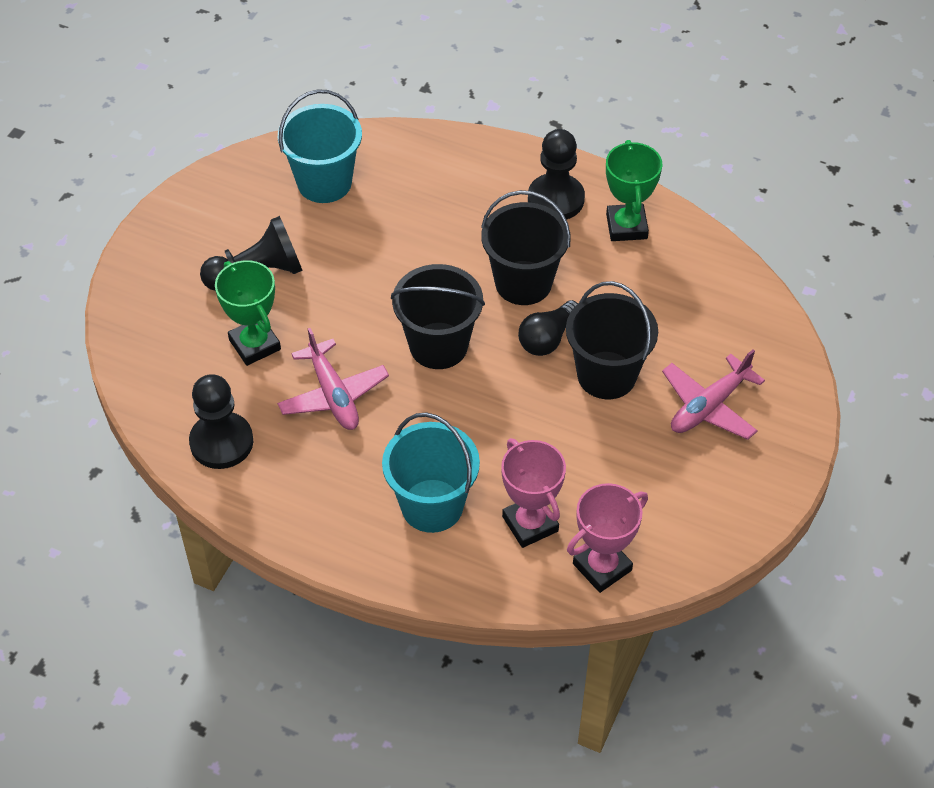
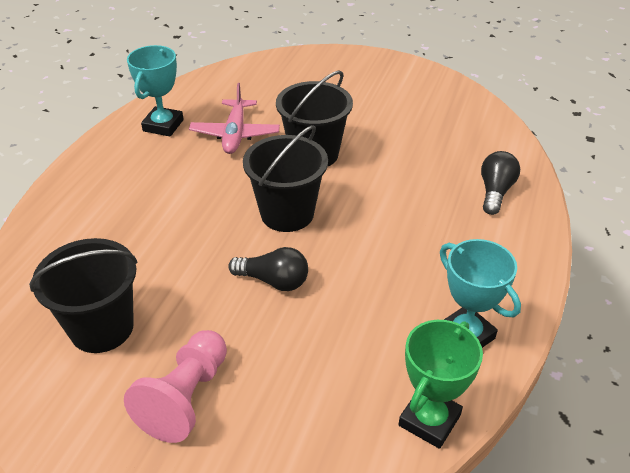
black light bulb: [518,300,578,356] = 1 -> [228,247,308,291] [481,151,520,215] = 2
black pawn: [189,374,253,469] [200,216,303,291] [528,129,585,220] = 3 -> none = 0
green trophy: [215,260,281,366] [606,140,662,241] = 2 -> [398,320,483,449] = 1
pink pawn: none = 0 -> [124,330,227,443] = 1
pink plane: [277,328,389,430] [662,349,765,440] = 2 -> [189,83,280,154] = 1
pink trophy: [501,438,566,548] [567,483,648,593] = 2 -> none = 0
turquoise bucket: [278,89,362,203] [382,412,480,533] = 2 -> none = 0
turquoise trophy: none = 0 -> [127,45,184,136] [440,239,521,348] = 2

